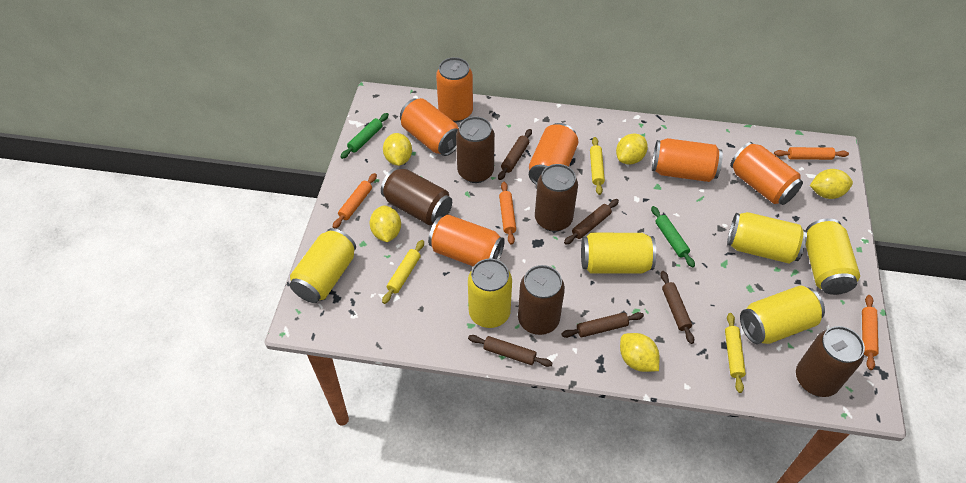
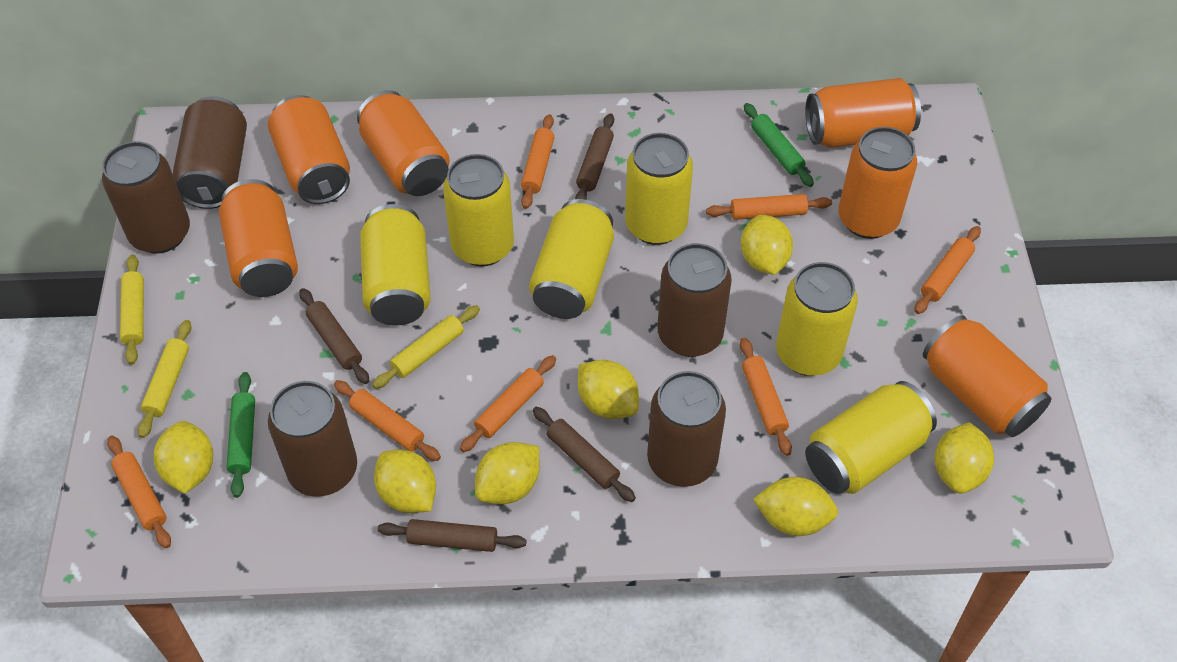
brown rolling pin: [468,335,552,367] [498,129,532,180] [561,312,644,338] [564,199,619,245] [660,271,694,344] = 5 -> [299,288,369,384] [378,519,526,552] [533,407,636,502] [575,113,614,200] = 4
orange rolling pin: [333,173,377,229] [499,182,516,245] [774,147,849,160] [862,295,879,370] = 4 -> [107,435,171,548] [334,380,441,461] [460,355,556,452] [521,114,554,209] [706,194,832,220] [740,338,792,456] [915,226,981,314] = 7
yellow lemon: [370,206,401,242] [383,133,412,166] [616,133,648,165] [620,333,660,372] [810,169,853,199] = 5 -> [154,421,213,494] [374,449,436,513] [475,442,539,504] [578,360,639,419] [741,215,793,275] [753,477,838,536] [935,422,994,494] = 7

